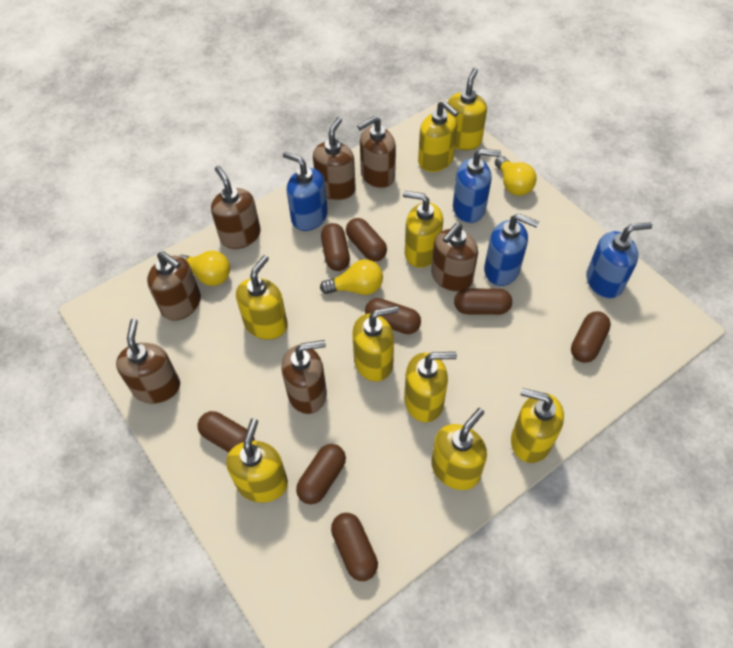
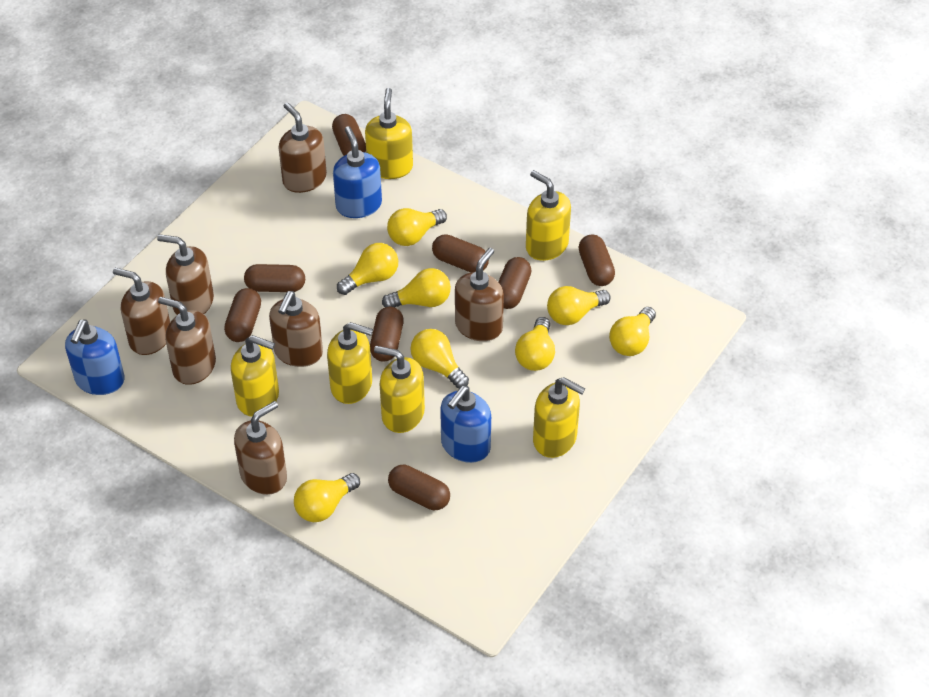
blue soap dispenser: [283,152,328,231] [453,148,501,223] [484,214,539,286] [586,222,652,298] = 4 -> [65,319,125,395] [333,126,382,218] [440,386,491,463] = 3
yellow light bulb: [179,251,230,286] [320,259,383,295] [495,156,537,196] = 3 -> [294,473,360,522] [337,243,398,295] [382,268,451,307] [387,208,447,246] [410,329,469,389] [515,317,555,371] [547,286,611,325] [609,307,656,356] = 8
yellow soap dispenser: [226,418,288,503] [236,255,288,340] [352,306,399,382] [403,191,443,268] [404,352,457,422] [418,101,459,172] [431,408,487,490] [446,68,487,150] [511,388,564,463] = 9 -> [231,335,279,416] [327,322,373,404] [365,88,413,179] [374,346,425,433] [526,170,571,261] [533,377,585,458] = 6

